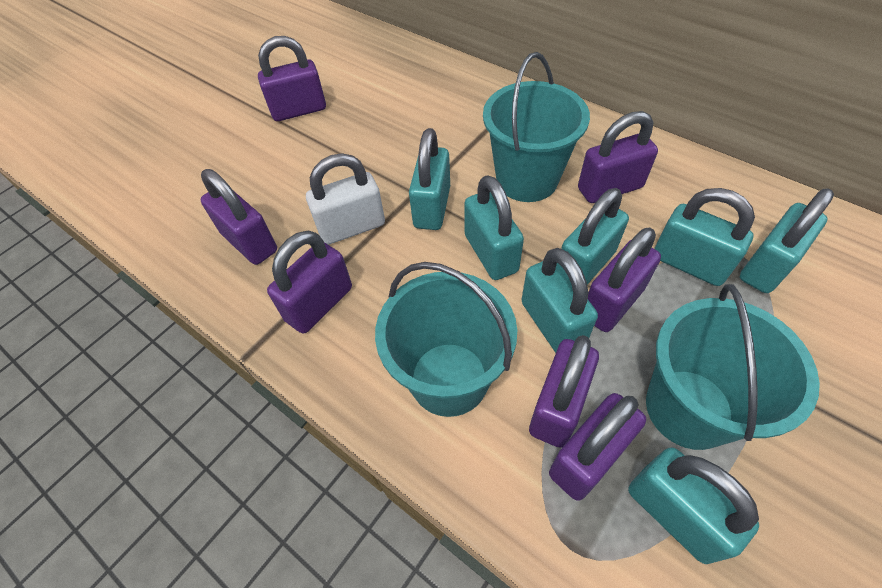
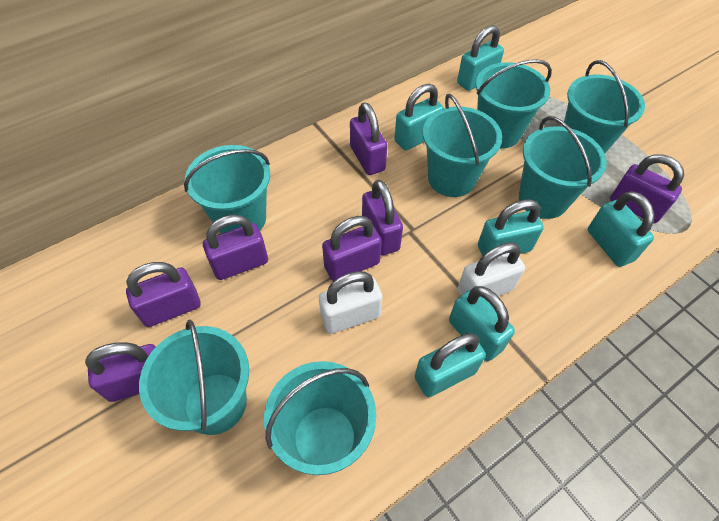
turquoise bucket: [375,262,517,417] [483,52,590,202] [646,284,820,450] = 3 -> [139,319,249,435] [184,145,270,234] [264,361,376,475] [423,94,502,197] [476,59,552,149] [519,116,606,219] [564,60,645,154] = 7
turquoise padlock: [409,128,450,230] [464,175,524,280] [522,248,598,353] [561,188,629,285] [628,447,759,564] [654,188,755,286] [740,188,834,293] = 7 -> [394,84,444,151] [415,333,486,397] [449,286,515,361] [457,25,504,91] [478,199,544,256] [588,191,654,267] = 6
white padlock: [306,153,385,244] = 1 -> [319,271,382,334] [458,242,525,296] = 2

